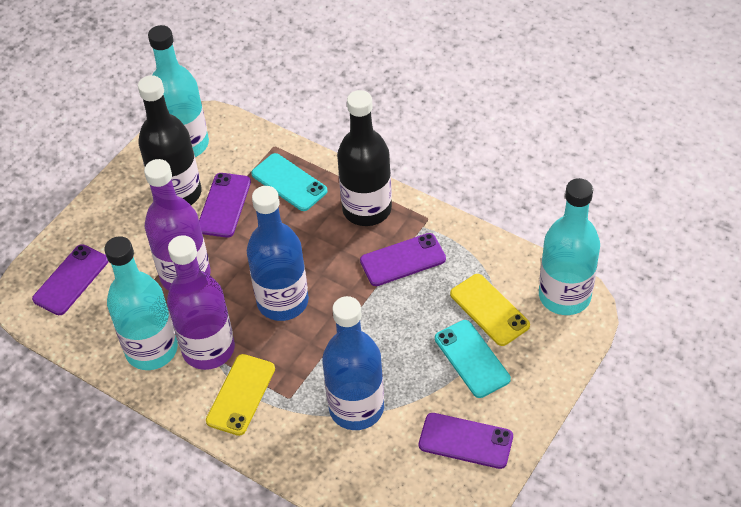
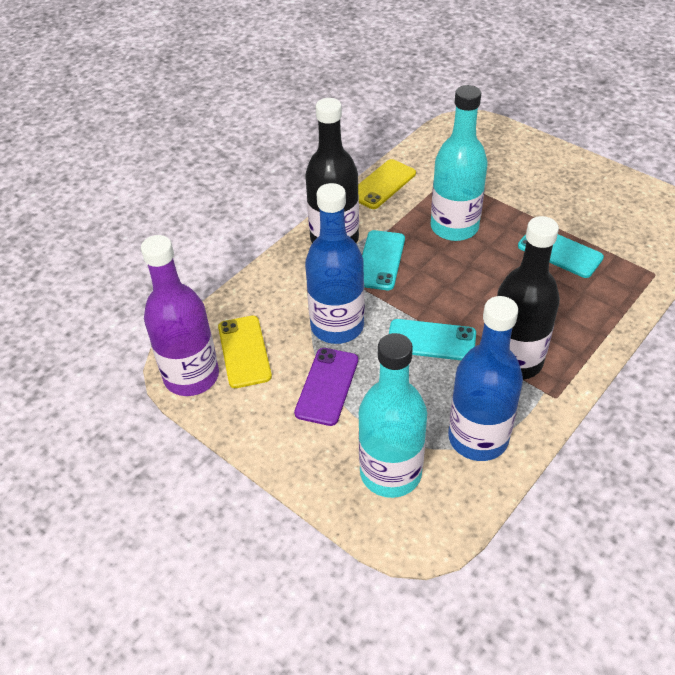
purple bottle: [144,159,210,290] [167,235,235,370] = 2 -> [141,235,219,396] = 1
purple phone: [32,244,109,315] [199,173,251,238] [360,233,446,286] [419,413,513,469] = 4 -> [294,348,358,426] = 1
turquoise bottle: [104,236,178,370] [148,25,209,157] [539,178,600,315] = 3 -> [358,333,427,498] [431,85,488,241] = 2
turquoise phone: [251,153,328,211] [435,320,511,398] = 2 -> [362,230,405,290] [389,319,476,360] [518,234,604,278] = 3

